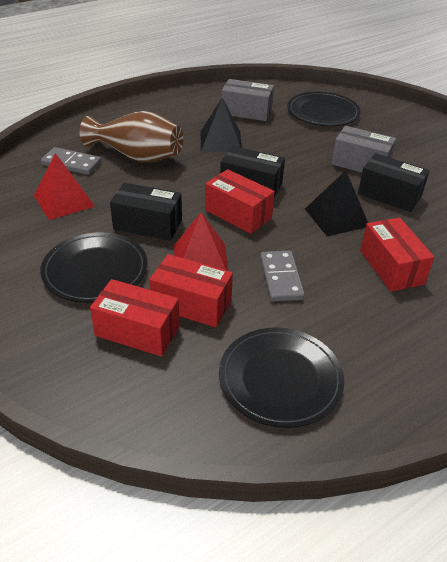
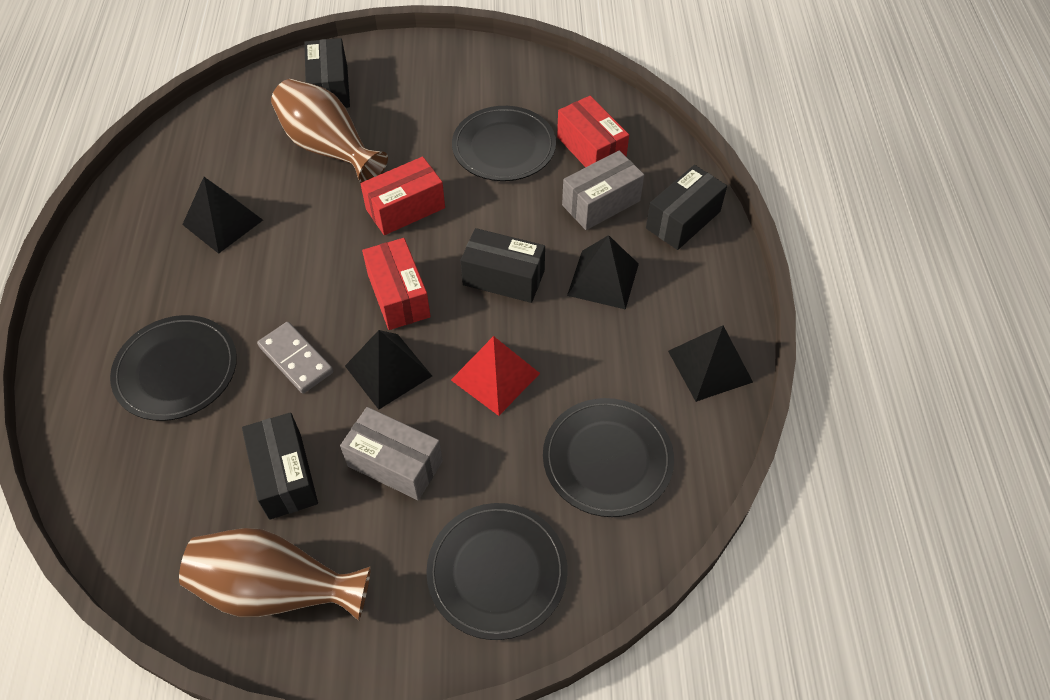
black box: [110,183,182,241] [220,146,285,197] [358,153,429,212] = 3 -> [242,412,318,520] [304,38,350,108] [460,228,545,303] [646,165,727,250] = 4
black plate: [40,232,148,303] [219,327,344,428] [287,92,361,126] = 3 -> [110,315,237,421] [426,503,567,640] [452,106,556,181] [543,398,674,517] = 4
black pyramid: [201,98,242,152] [305,171,368,236] = 2 -> [182,177,263,254] [345,330,432,410] [567,235,639,310] [668,325,753,402] = 4
brown vase: [80,111,183,163] = 1 -> [179,528,371,621] [271,79,388,183] = 2
grey domino: [41,147,101,175] [260,251,305,301] = 2 -> [257,322,333,394] = 1
red box: [90,279,180,356] [149,254,233,327] [205,169,275,234] [360,217,434,292] = 4 -> [360,157,445,235] [362,238,431,330] [557,96,629,167] = 3
red pyramid: [34,153,95,220] [174,212,228,271] = 2 -> [451,336,540,416] = 1

